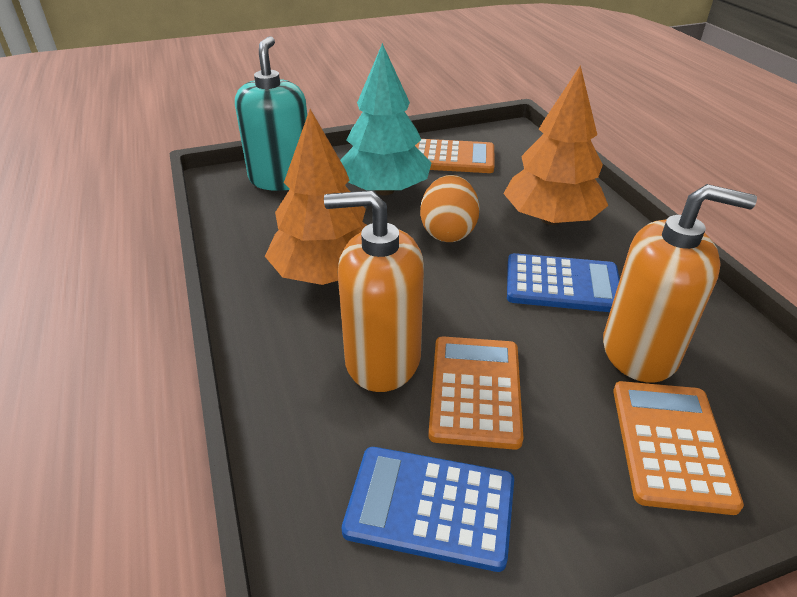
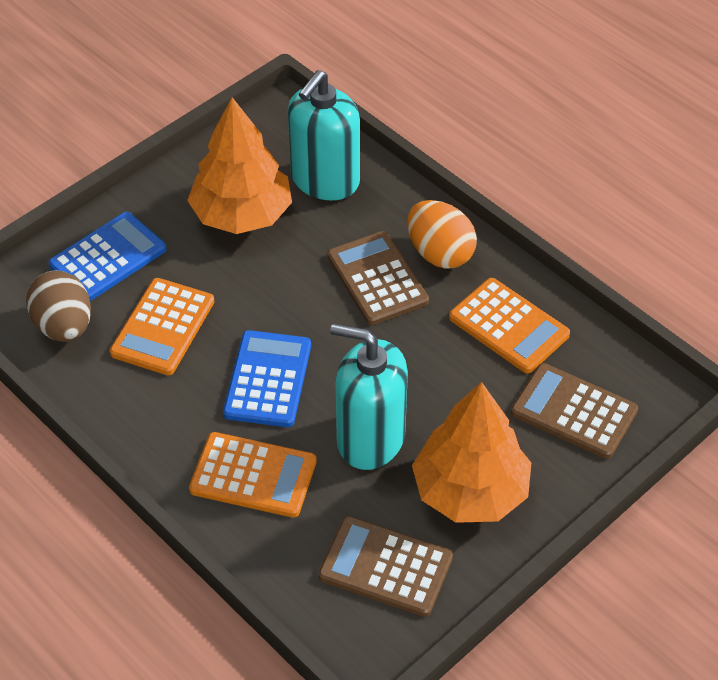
brown calculator: none = 0 -> [318,516,453,617] [327,231,429,325] [511,363,638,459] = 3
brown egg: none = 0 -> [26,271,91,342] = 1
orange soap dispenser: [324,190,424,392] [603,184,757,383] = 2 -> none = 0
turquoise soap dispenser: [235,36,307,191] = 1 -> [288,70,360,201] [330,323,408,470] = 2
turquoise tree: [340,43,431,195] = 1 -> none = 0

